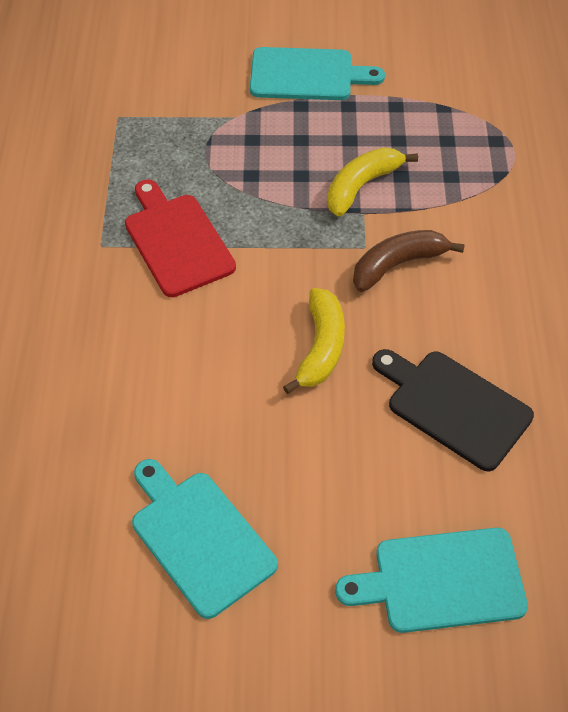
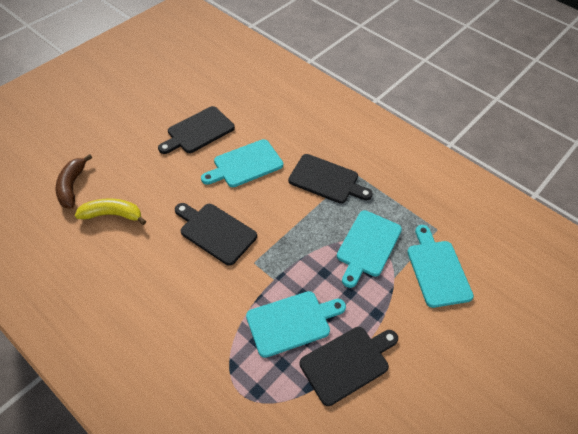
black cutting board: [372,349,534,471] = 1 -> [158,106,235,154] [175,203,257,266] [288,154,373,204] [299,327,398,406] = 4
red cutting board: [125,179,236,297] = 1 -> none = 0
turquoise cutting board: [132,459,278,619] [250,47,385,100] [335,528,528,633] = 3 -> [201,139,283,187] [246,291,346,358] [337,210,402,288] [407,225,474,308] = 4
yellow banana: [283,288,345,394] [327,147,418,217] = 2 -> [75,198,146,225] = 1

